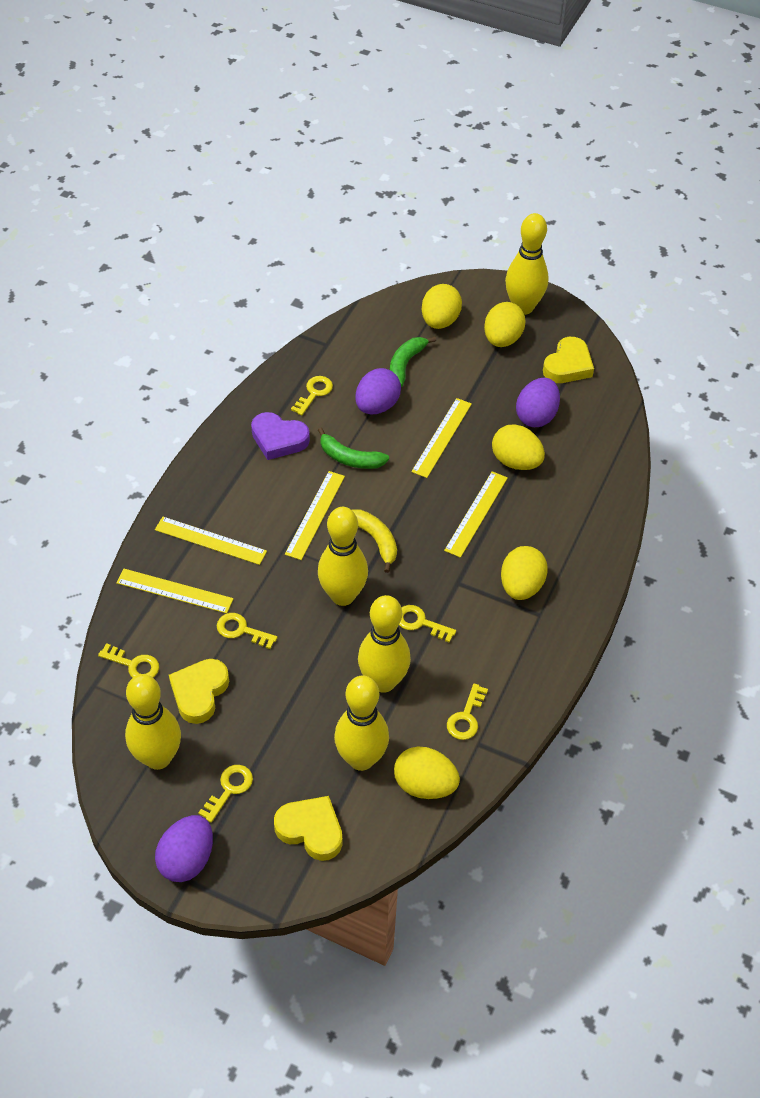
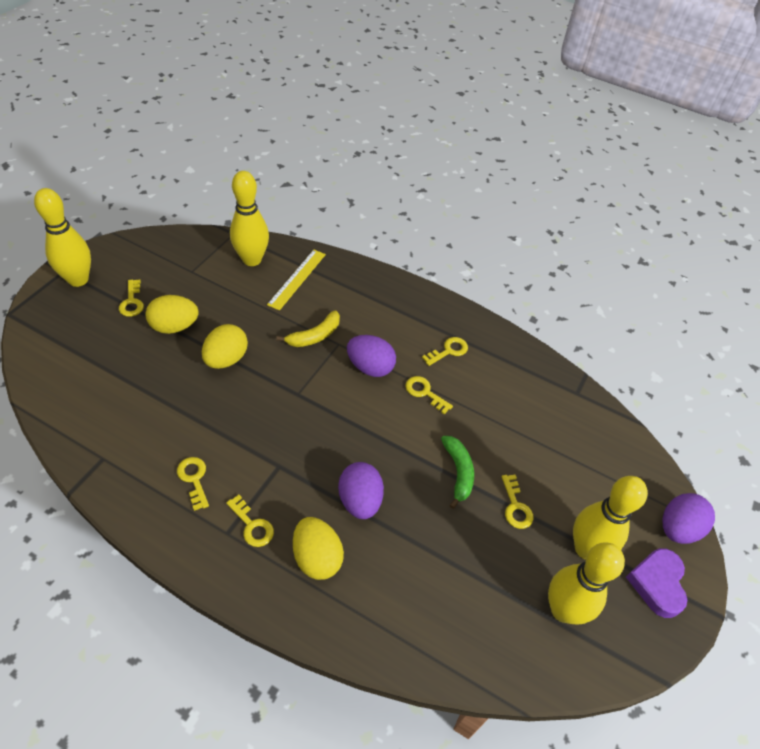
green banana: [318,428,389,469] [390,337,436,387] = 2 -> [441,436,474,509] = 1
yellow bowling pin: [125,674,181,770] [318,507,368,606] [334,676,389,771] [358,595,411,693] [505,213,548,315] = 5 -> [34,188,91,287] [230,171,269,266] [548,542,625,624] [573,476,648,560] = 4
yellow egg: [394,747,460,799] [422,284,462,329] [484,302,526,347] [492,424,545,470] [501,546,548,600] = 5 -> [145,295,199,334] [202,324,248,369] [293,517,344,580] = 3
yellow heart: [169,659,229,724] [274,796,342,861] [543,337,594,383] = 3 -> none = 0
yellow ruler: [116,569,234,614] [155,517,267,565] [285,471,345,560] [411,398,472,478] [444,471,508,558] = 5 -> [267,250,326,311] = 1

